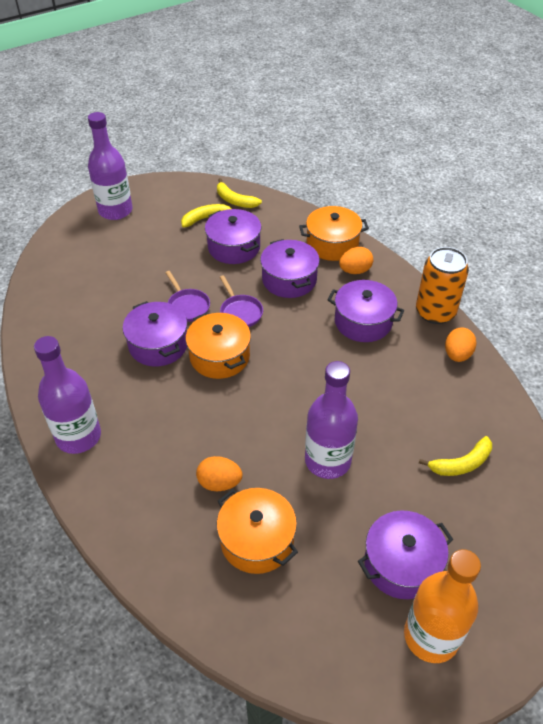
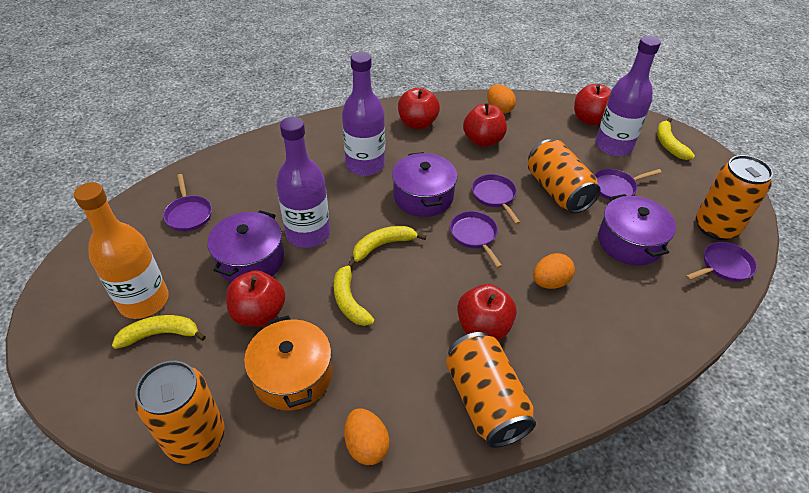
orange can: [416,247,469,324] = 1 -> [135,361,225,464] [446,332,536,448] [528,139,601,213] [696,155,773,240] = 4
orange pot: [186,312,251,379] [217,488,298,574] [299,206,369,261] = 3 -> [244,315,332,411] = 1
purple pan: [166,271,210,322] [220,275,263,327] = 2 -> [163,174,212,232] [450,211,502,268] [472,174,521,224] [594,169,662,200] [685,242,757,282] = 5
purple pot: [122,301,187,367] [205,209,261,264] [260,239,320,298] [328,280,404,342] [358,510,453,599] = 5 -> [207,210,284,282] [392,152,457,217] [598,194,676,265] = 3
red apple: none = 0 -> [226,270,285,327] [398,87,440,129] [457,284,517,340] [463,103,507,147] [574,84,611,126] = 5
yellow banana: [181,204,232,227] [217,178,262,208] [419,436,492,476] = 3 -> [112,315,206,349] [333,259,375,326] [353,226,426,262] [657,118,695,160] = 4

